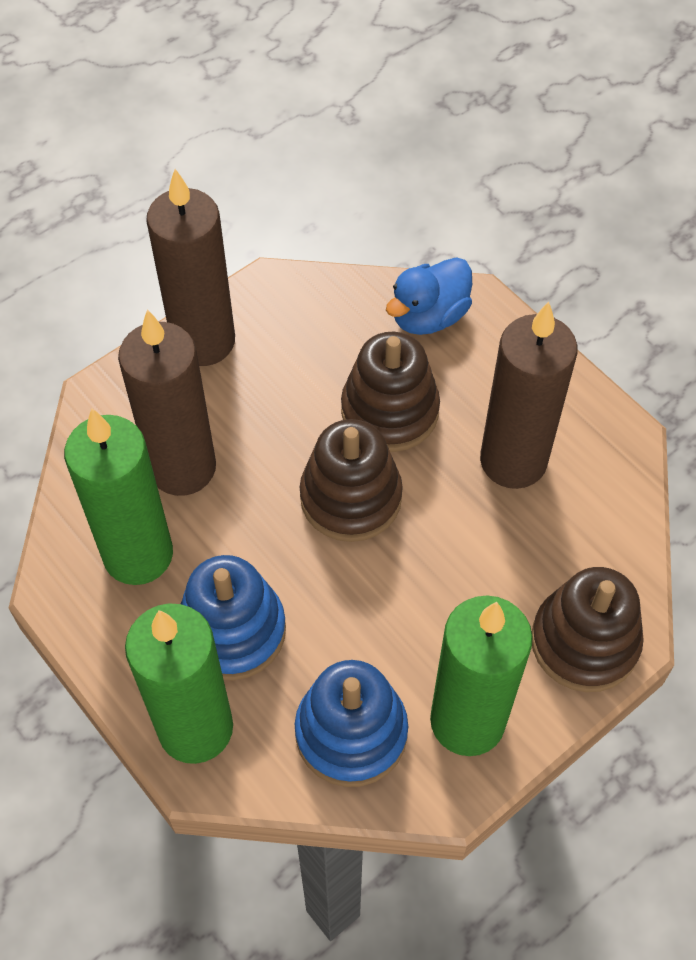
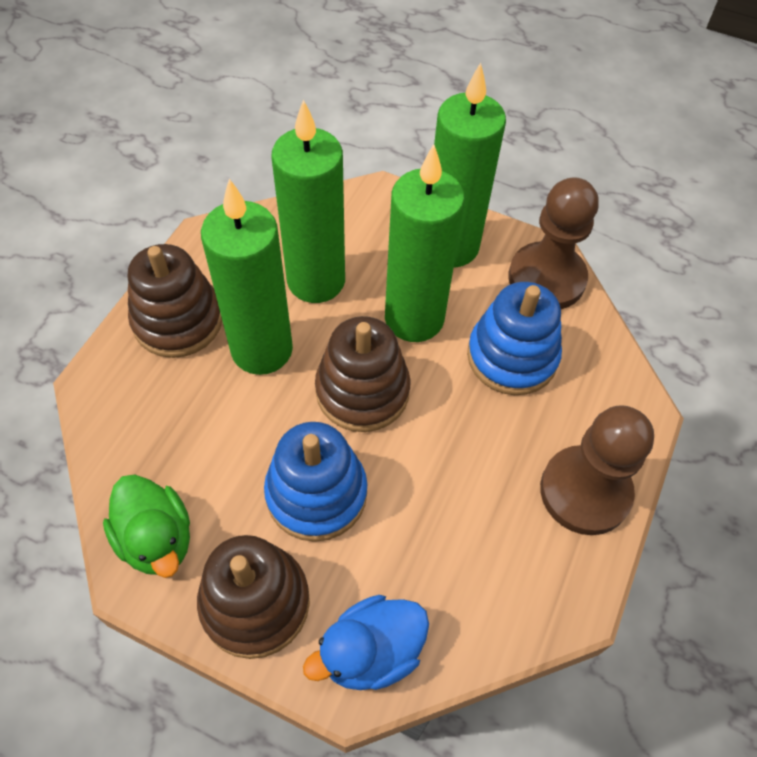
brown candle: [118,309,216,496] [146,169,235,366] [480,301,577,489] = 3 -> none = 0
brown pawn: none = 0 -> [508,177,599,309] [540,405,654,535] = 2
green candle: [64,408,173,585] [125,604,233,764] [430,596,533,756] = 3 -> [201,179,293,375] [271,100,345,303] [385,144,465,342] [434,63,506,267] = 4
green duck: none = 0 -> [103,475,190,578] = 1

